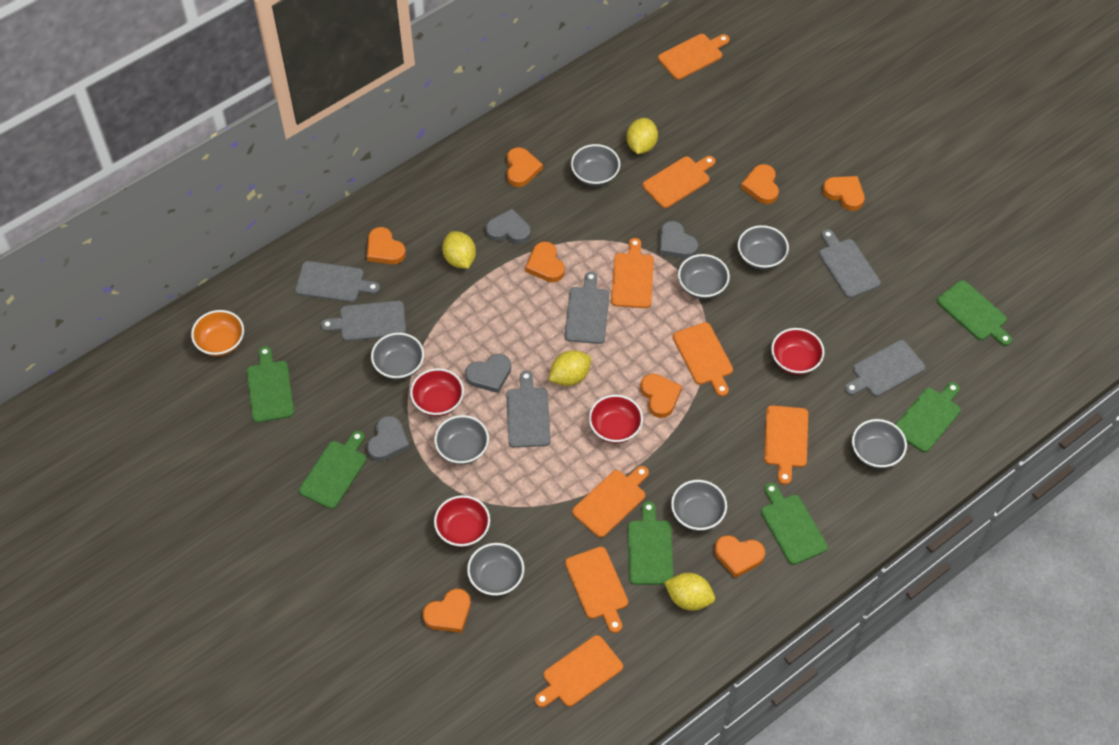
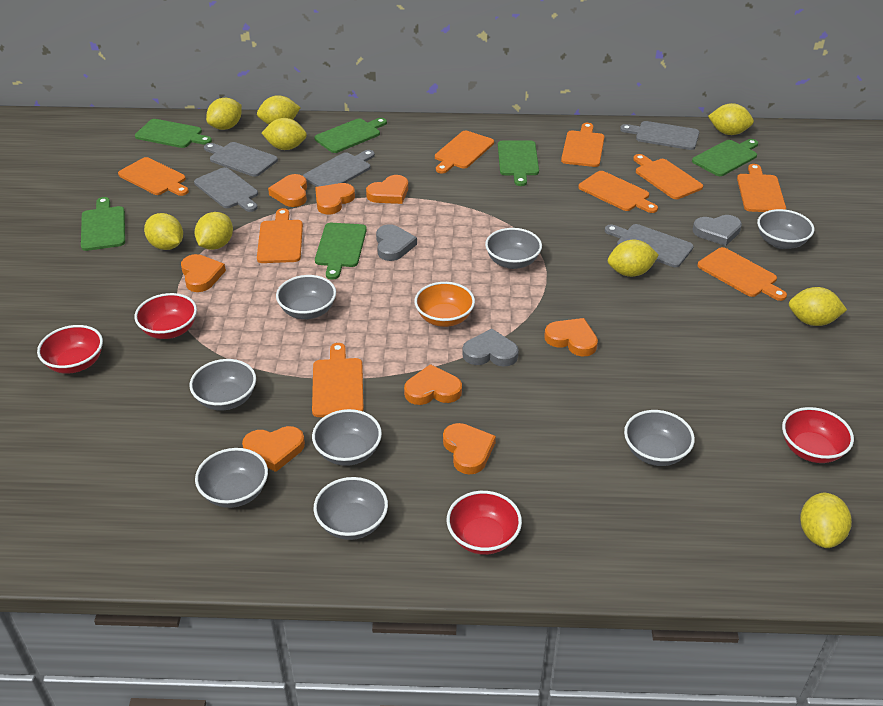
grey cutting board: [295,261,380,302] [321,301,406,341] [506,371,551,448] [565,272,609,344] [819,229,881,298] [845,340,925,397] = 6 -> [194,167,258,212] [204,142,278,177] [303,150,375,187] [605,224,694,267] [620,121,699,150] = 5
grey heart: [367,416,410,461] [465,354,511,393] [486,209,531,244] [660,221,698,259] = 4 -> [376,224,417,261] [463,329,519,367] [692,215,742,246] = 3
orange cutting board: [535,635,623,707] [565,547,628,633] [572,466,649,538] [611,238,654,308] [642,156,716,208] [658,34,730,80] [673,322,733,396] [764,405,808,485] = 8 -> [118,157,189,196] [257,208,303,263] [312,343,364,417] [435,131,494,173] [561,123,604,167] [578,171,658,213] [633,154,703,199] [697,247,787,301] [737,164,786,212] = 9
yellow lemon: [442,231,476,269] [549,350,591,386] [626,118,658,154] [664,573,715,611] = 4 -> [144,213,183,250] [194,212,233,250] [206,98,242,130] [257,95,301,125] [262,118,307,150] [608,240,659,277] [708,103,754,135] [789,287,847,326] [800,492,852,548] = 9

